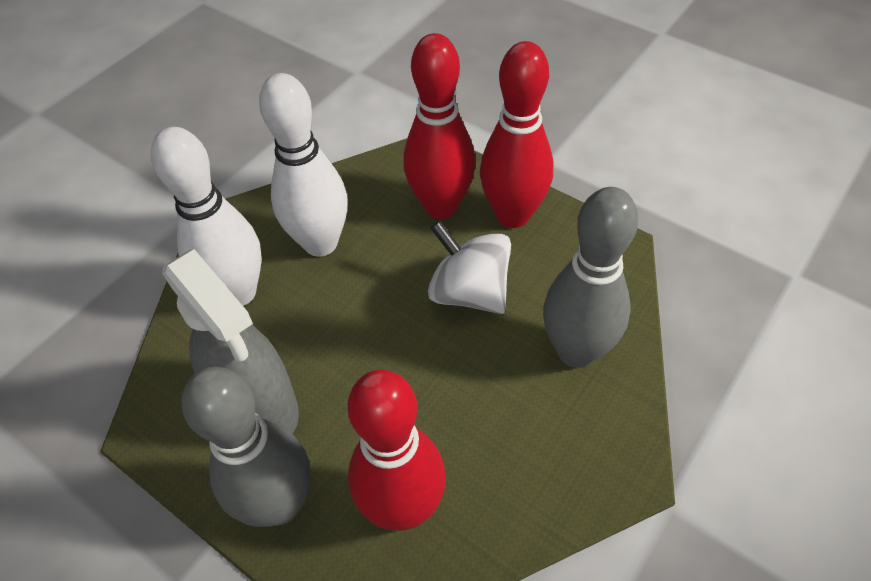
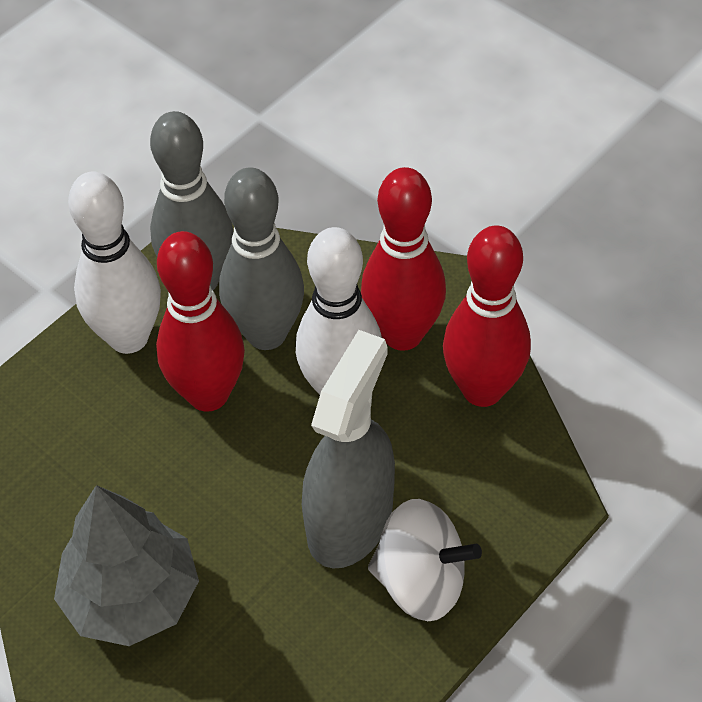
grey tree: none = 0 -> [54,485,199,646] = 1

